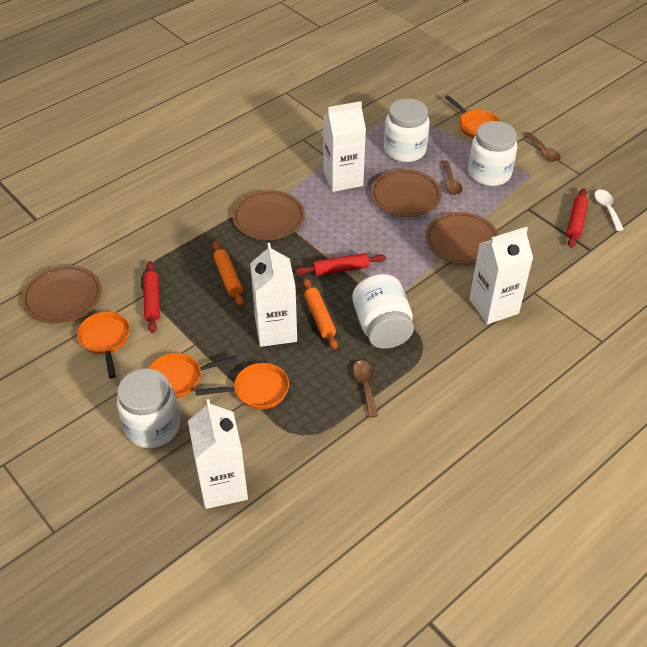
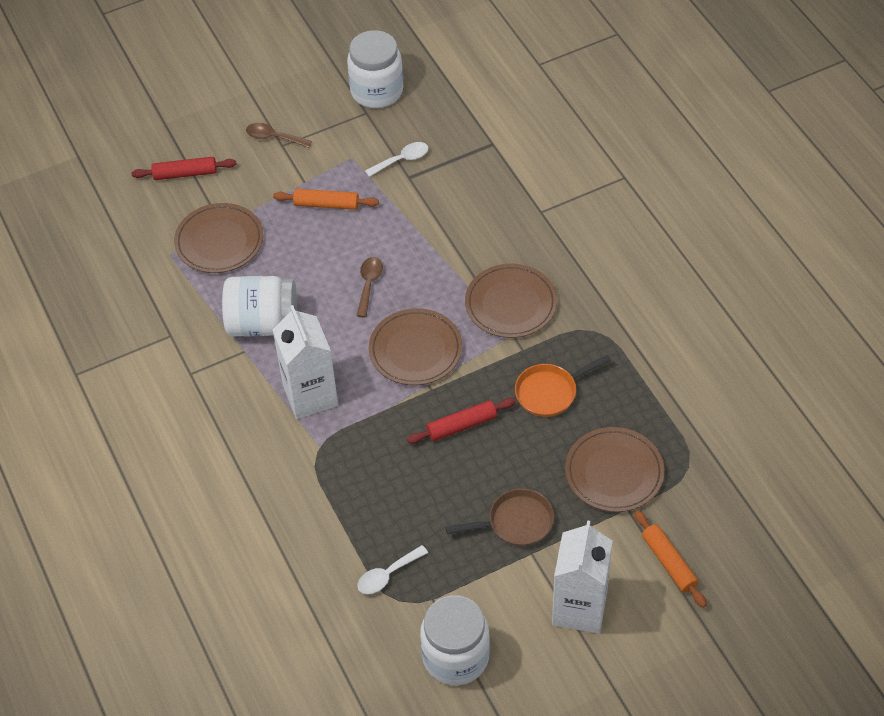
brown pan: none = 0 -> [446,488,554,546] = 1
brown spoon: [352,360,378,418] [441,160,463,195] [524,132,561,162] = 3 -> [246,123,312,148] [357,257,383,317] = 2
orange pan: [77,312,130,379] [148,353,238,398] [195,363,289,409] [445,95,500,138] = 4 -> [515,355,611,417] = 1
red rolling pin: [143,261,160,333] [296,253,386,276] [567,188,588,248] = 3 -> [131,157,237,180] [407,398,516,444] = 2
white carton: [188,399,248,509] [250,243,297,347] [324,101,366,192] [469,227,533,324] = 4 -> [273,305,338,419] [552,520,613,634] = 2
white jar: [117,368,180,448] [352,274,414,349] [384,99,430,162] [468,121,517,186] = 4 -> [222,276,297,337] [347,30,403,108] [420,595,490,685] = 3
white spoon: [594,189,624,231] = 1 -> [357,545,428,594] [365,142,429,177] = 2

